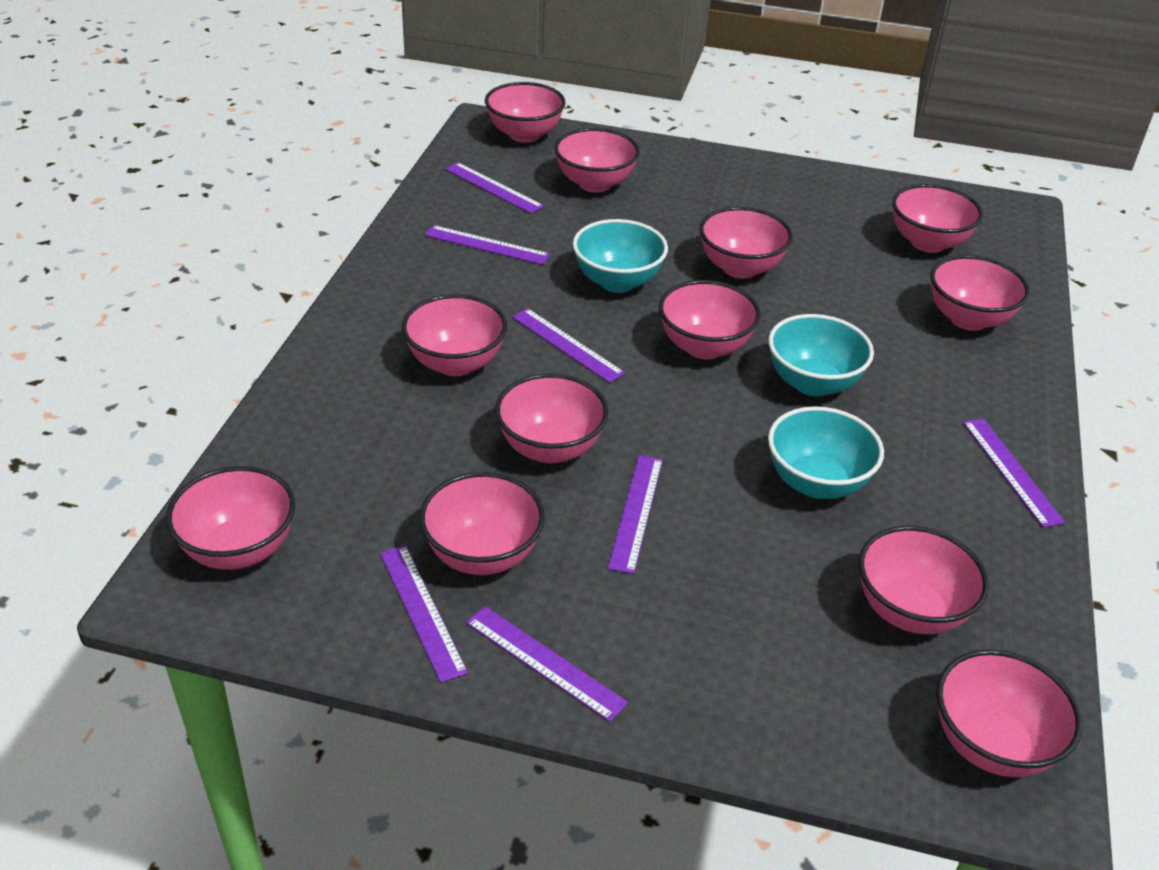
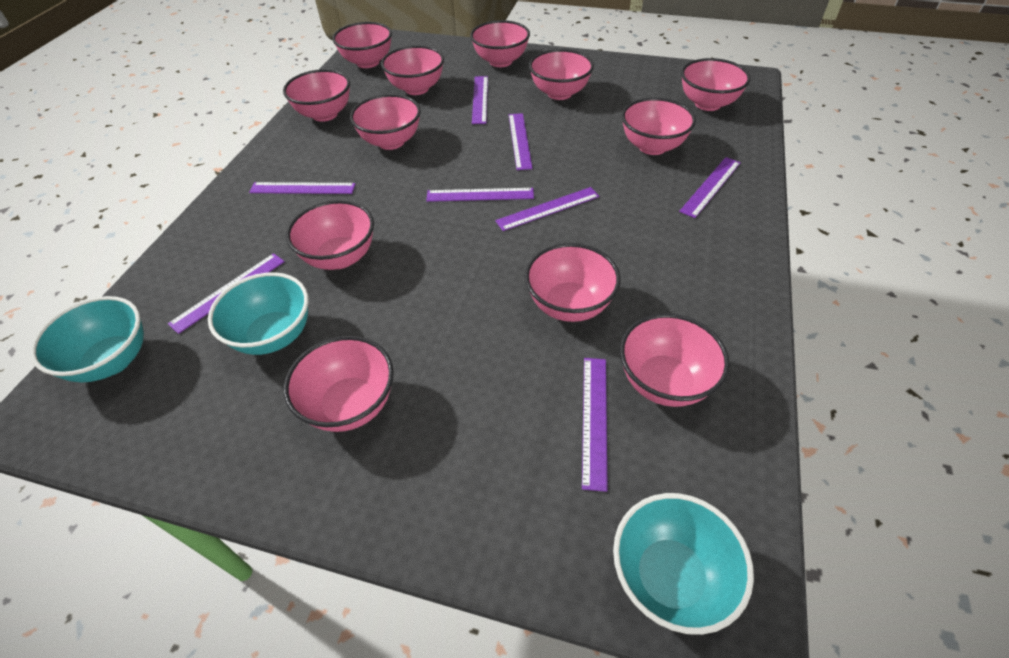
purple ruler: [380,545,468,683] [425,225,550,265] [445,162,544,214] [466,606,628,722] [512,308,625,383] [608,455,663,574] [963,418,1065,528] = 7 -> [168,253,285,334] [249,182,356,194] [426,188,534,202] [472,76,488,124] [495,187,600,231] [509,113,533,170] [582,358,608,492] [679,157,741,218] = 8

